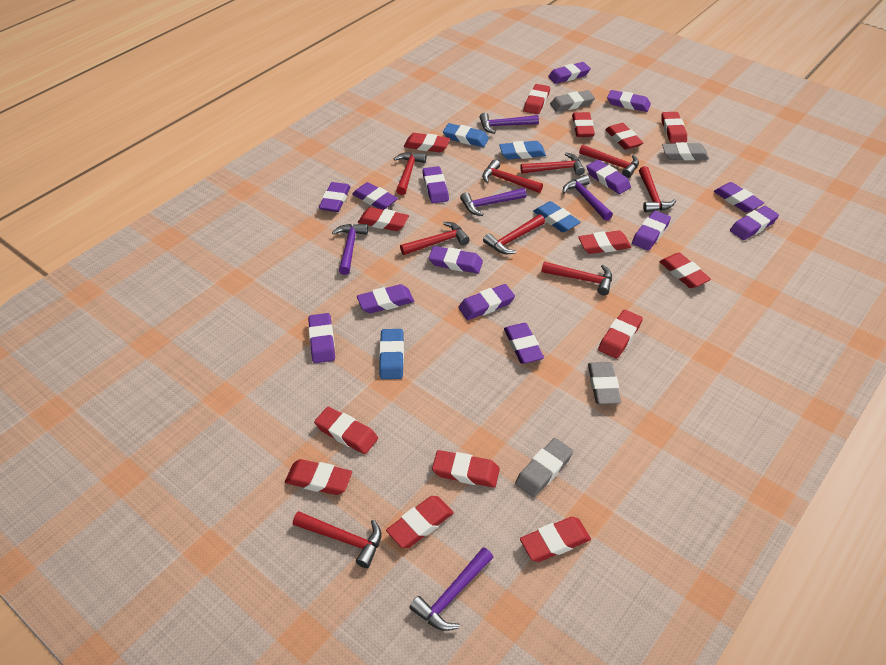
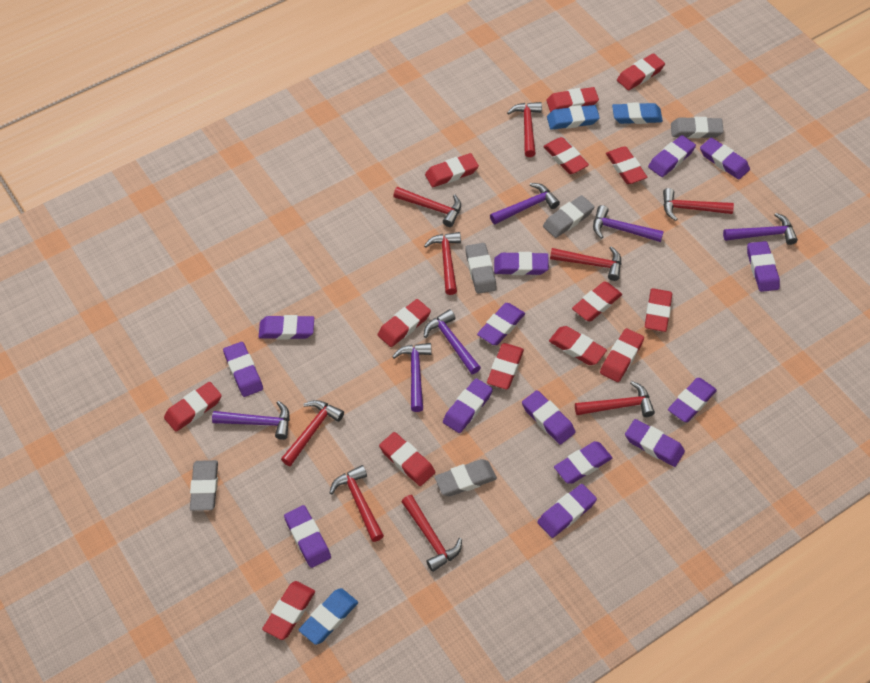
blue eraser: [379,329,404,379] [443,123,489,147] [499,141,546,160] [533,201,581,232] = 4 -> [299,588,358,645] [547,105,600,130] [612,102,663,124] = 3
grey eraser: [515,438,573,497] [550,90,595,112] [588,362,621,405] [662,142,709,160] = 4 -> [190,460,218,511] [434,459,497,496] [465,243,497,294] [543,195,594,238] [671,117,724,138] = 5
purple hammer: [332,224,368,275] [410,547,494,631] [460,188,526,216] [480,113,539,134] [563,175,613,221] = 5 -> [212,401,290,440] [392,343,432,412] [424,309,481,374] [490,183,560,224] [593,205,664,242] [723,213,798,245] = 6

